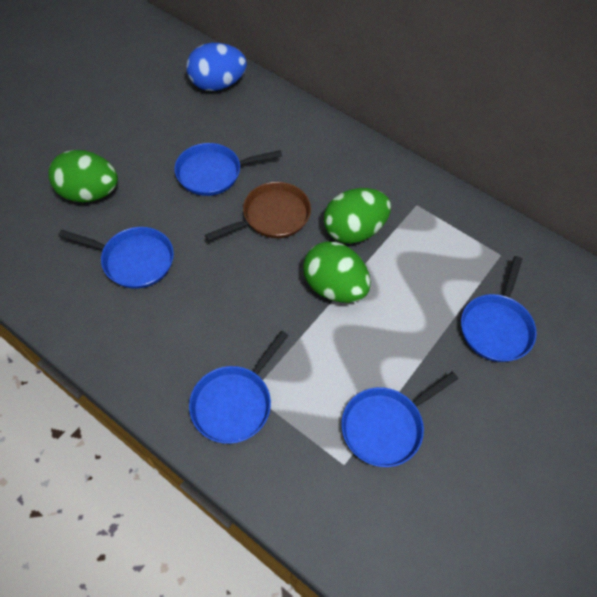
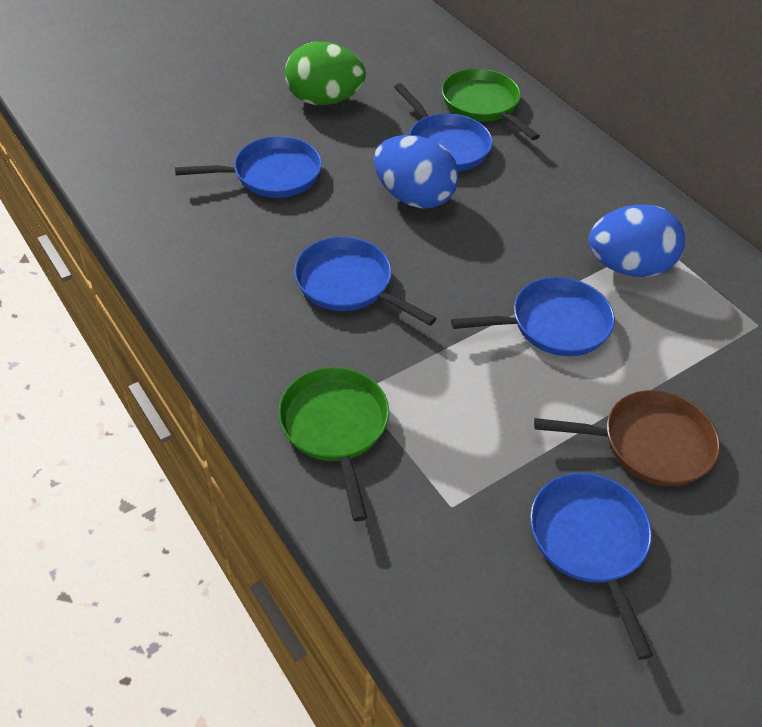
blue egg: [186,43,247,91] = 1 -> [374,135,459,208] [588,205,685,277] = 2
green egg: [48,150,118,202] [303,241,371,303] [324,188,391,244] = 3 -> [285,42,366,105] = 1
green pan: none = 0 -> [278,367,389,521] [442,69,540,140] = 2

